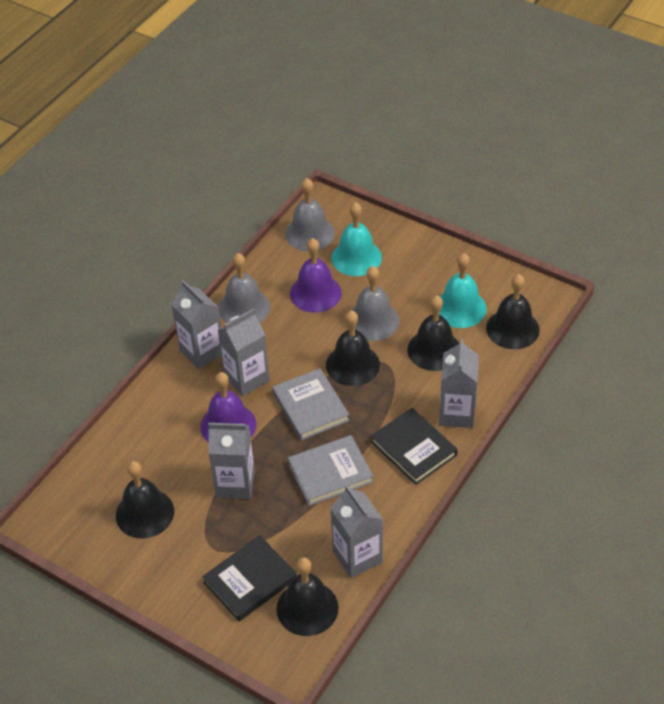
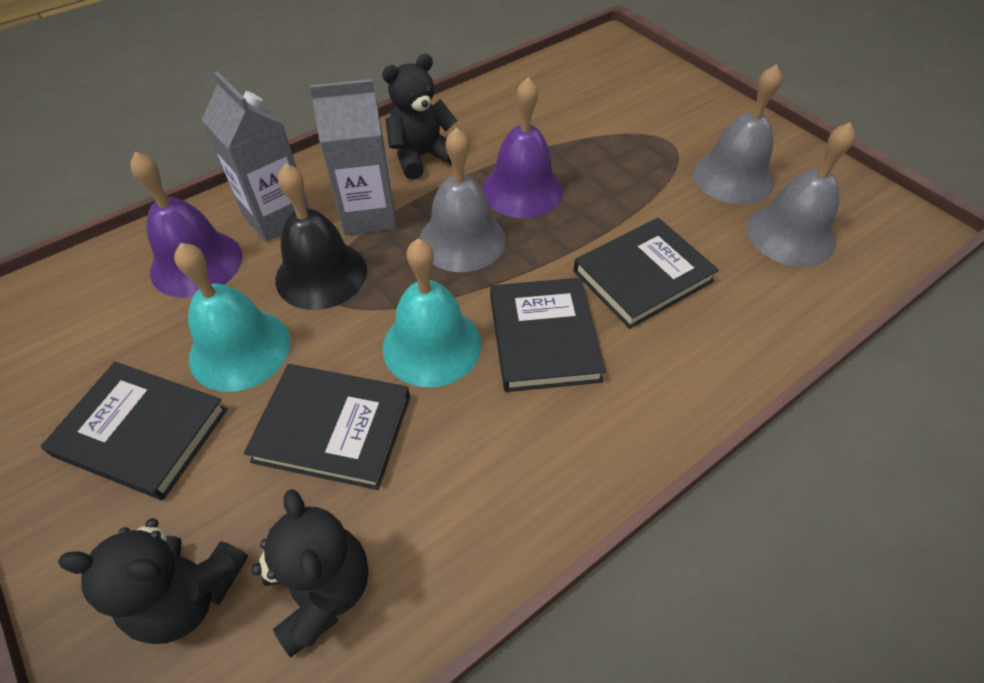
black bell: [116,461,174,538] [276,557,339,636] [326,311,380,386] [407,295,459,371] [486,274,540,349] = 5 -> [276,163,367,310] = 1
black book: [202,535,297,621] [371,408,458,485] = 2 -> [41,362,228,500] [244,364,410,490] [490,278,606,392] [573,218,719,329] = 4
black teddy bear: none = 0 -> [58,518,248,644] [251,489,369,657] [382,54,457,180] = 3
grey book: [272,368,350,441] [288,435,373,506] = 2 -> none = 0
grey carton: [171,280,221,369] [208,423,255,499] [218,309,270,397] [330,485,383,578] [439,339,479,428] = 5 -> [202,71,309,242] [309,79,397,235] = 2

